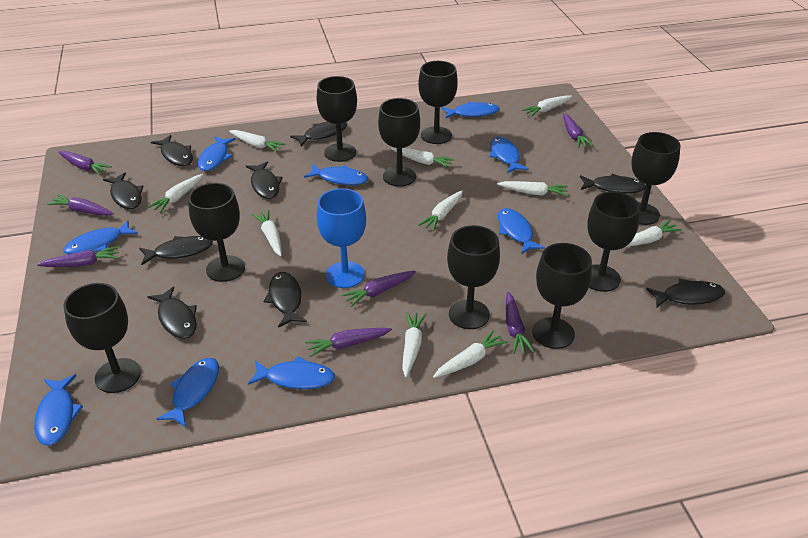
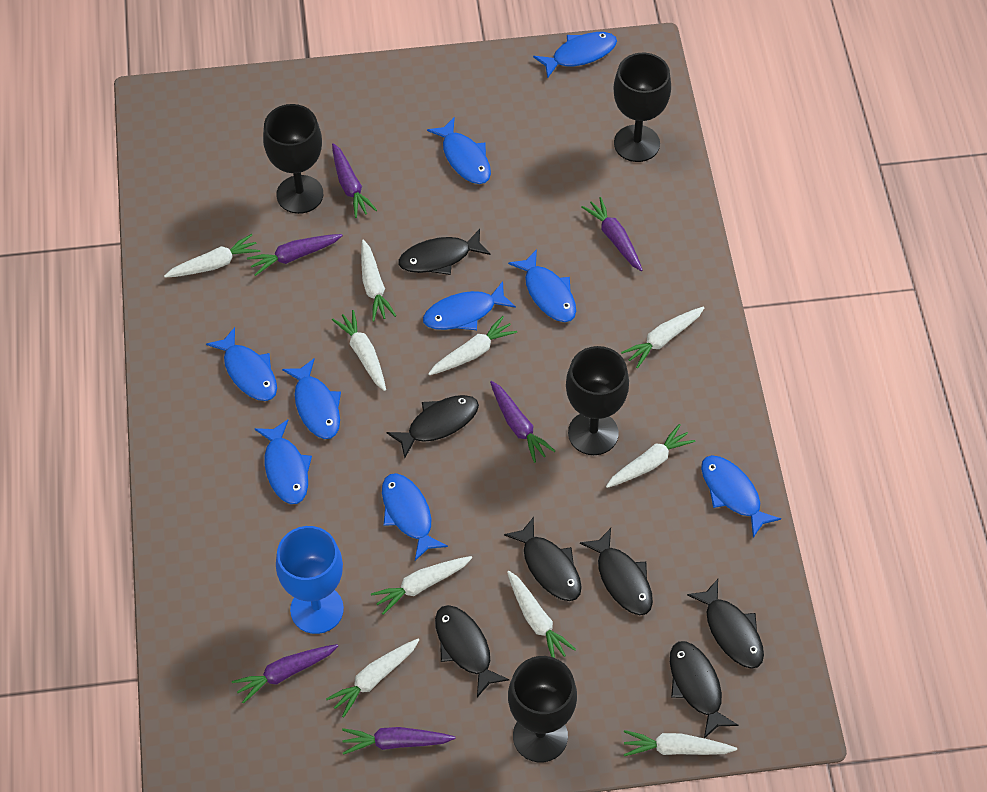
black fish: [103,172,143,209] [139,236,213,265] [148,286,197,339] [151,135,193,166] [246,161,283,199] [264,272,307,328] [290,122,348,146] [580,174,646,193] [646,279,725,308] = 9 -> [386,395,479,458] [398,229,491,275] [435,605,509,697] [504,517,582,601] [580,528,653,615] [670,641,739,738] [687,579,764,669] = 7
black goblet: [63,283,141,393] [188,183,245,282] [317,76,357,162] [378,98,420,187] [418,61,458,144] [447,225,500,329] [532,243,592,349] [587,192,640,292] [632,132,680,225] = 9 -> [263,104,323,214] [508,656,577,762] [566,346,629,455] [613,53,671,162] = 4
purple carrot: [37,246,119,267] [47,195,114,216] [58,151,112,175] [305,328,392,357] [341,271,416,307] [506,292,535,354] [563,113,593,148] = 7 -> [232,644,338,704] [247,234,343,276] [332,143,377,218] [342,727,456,755] [490,381,555,463] [581,197,643,271] = 6

